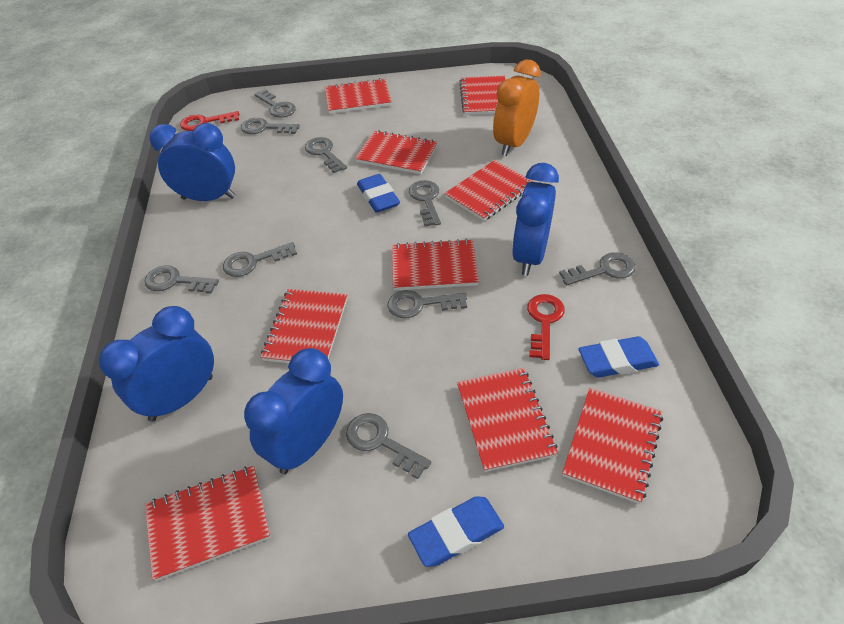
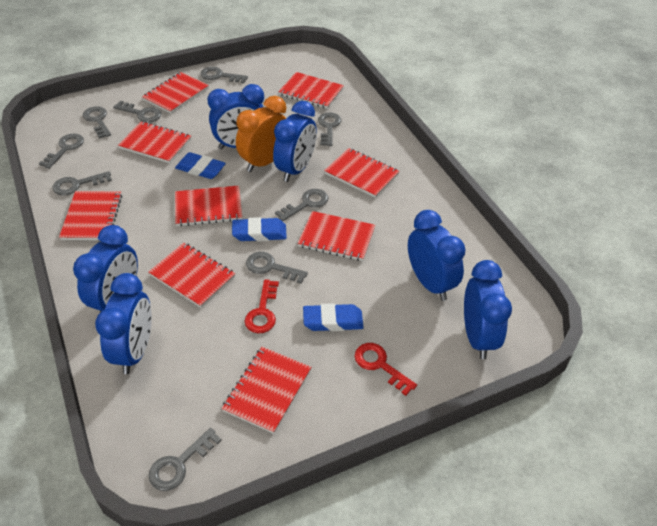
blue clock: [99,306,214,422] [149,123,236,201] [244,348,343,474] [512,163,559,276] = 4 -> [73,225,138,312] [95,273,152,374] [208,84,264,149] [273,101,317,182] [408,210,466,301] [464,260,512,359] = 6

